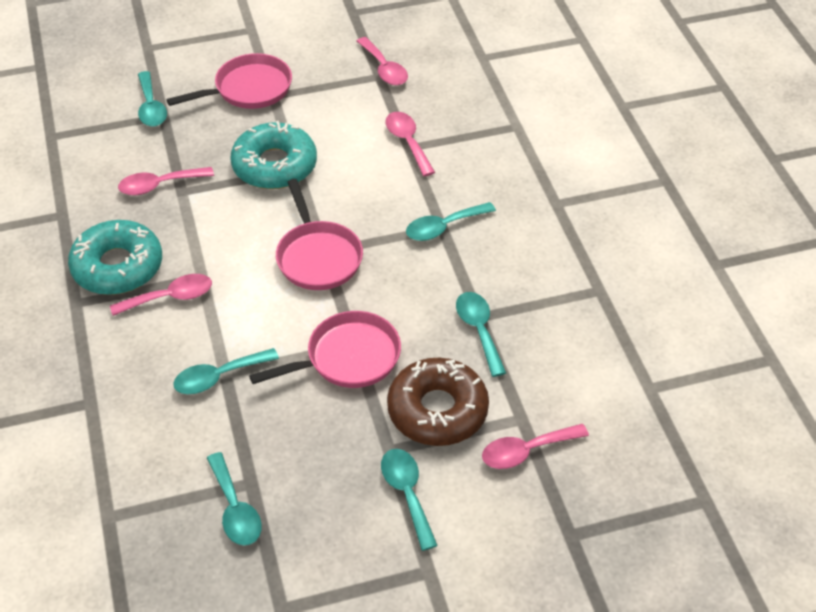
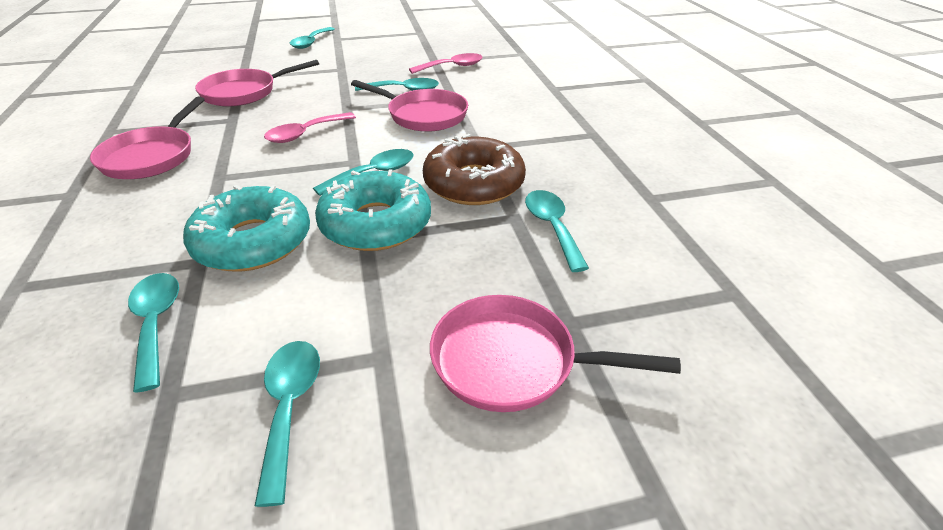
pink pan: [166,53,292,109] [249,311,401,388] [276,179,363,290] = 3 -> [90,96,205,179] [195,60,319,107] [351,80,468,132] [430,295,681,412] = 4
pink spoon: [110,274,212,316] [118,167,214,195] [357,37,408,85] [385,112,435,177] [482,424,589,469] = 5 -> [264,112,356,143] [409,53,483,74] = 2

